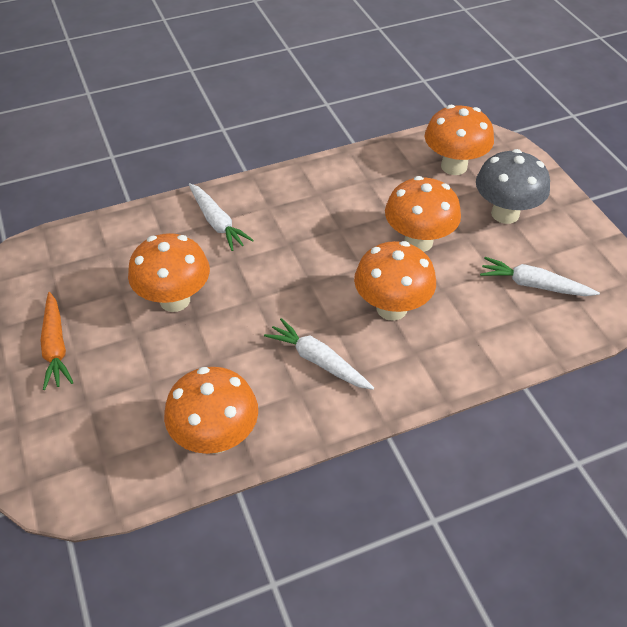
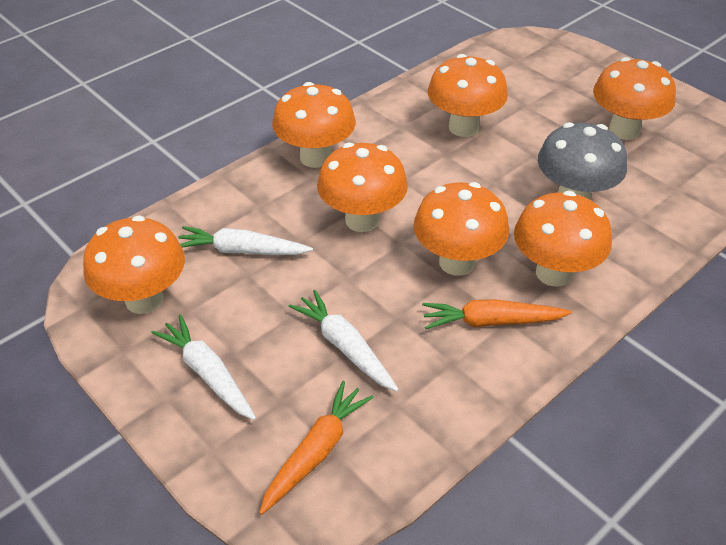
orange carrot: [40,292,74,390] = 1 -> [259,381,374,515] [422,299,572,329] = 2
orange mushroom: [128,233,210,312] [164,367,258,454] [354,241,436,321] [385,176,461,252] [425,105,494,175] = 5 -> [83,216,185,314] [272,82,356,168] [317,142,408,232] [413,182,509,276] [428,54,508,137] [514,191,612,287] [593,57,676,140] = 7

